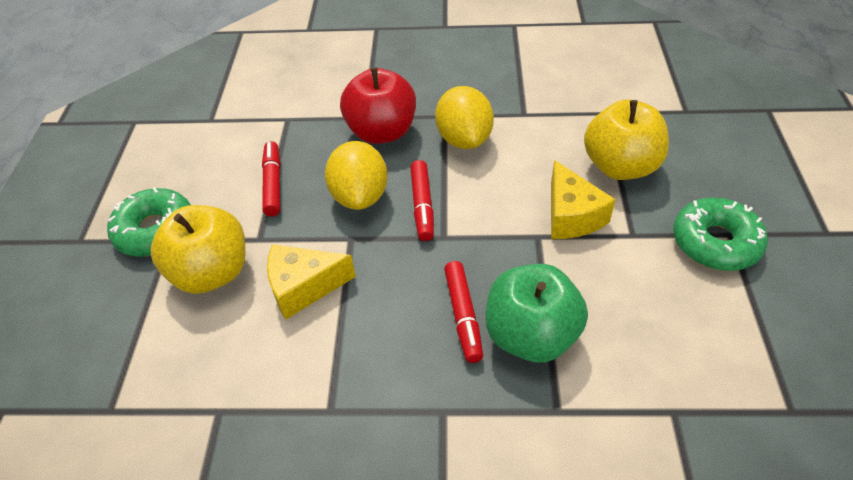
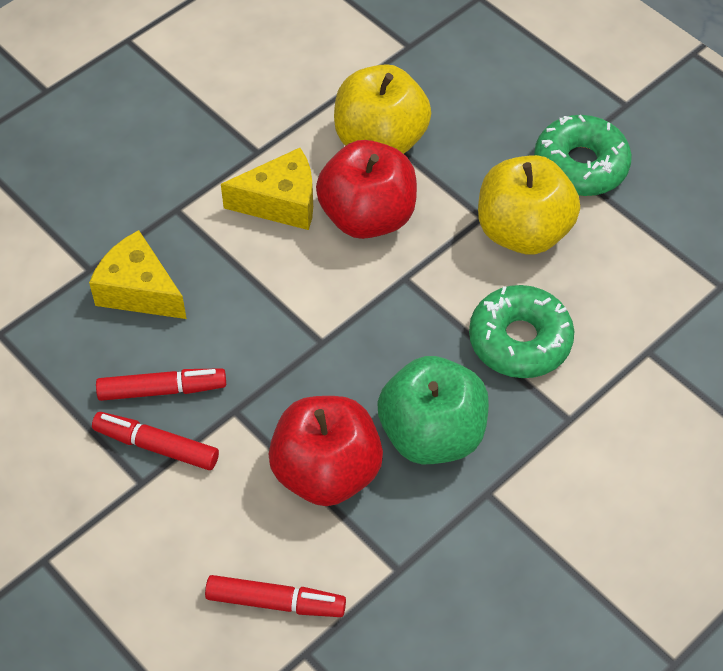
red apple: [340,68,416,144] = 1 -> [268,396,383,506] [316,140,417,239] = 2
yellow lemon: [325,141,388,210] [435,86,494,149] = 2 -> none = 0

